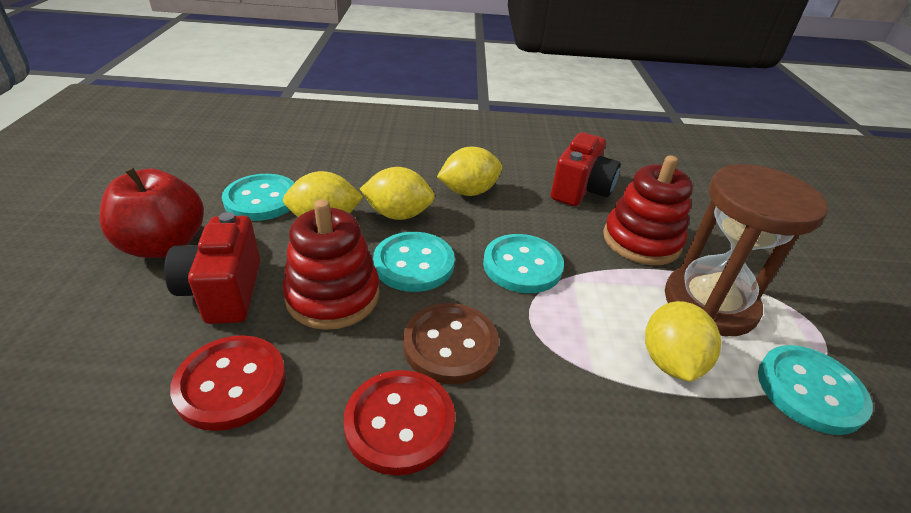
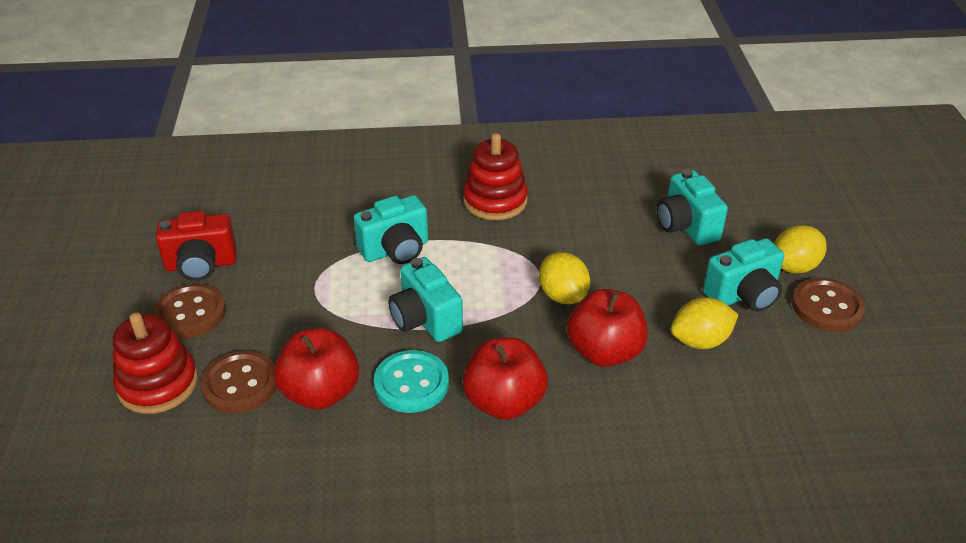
brown button: [403,303,499,384] = 1 -> [153,283,226,338] [201,351,277,414] [792,278,865,332] = 3
brown hourglass: [665,164,828,336] = 1 -> none = 0
red apple: [99,167,204,258] = 1 -> [274,328,359,410] [463,337,548,420] [567,289,648,367] = 3
red button: [170,335,286,431] [343,370,455,476] = 2 -> none = 0
red camera: [164,212,260,324] [551,132,621,206] = 2 -> [156,211,237,281] = 1
turquoise button: [222,174,294,221] [373,232,455,292] [483,234,564,293] [758,345,873,435] = 4 -> [374,350,449,413] = 1
turquoise camera: none = 0 -> [354,195,428,264] [388,257,463,342] [657,169,728,246] [703,238,784,312] = 4
yellow lemon: [283,171,363,217] [360,167,435,220] [437,146,502,196] [645,301,721,382] = 4 -> [539,252,590,304] [671,297,739,349] [774,225,827,273] = 3

